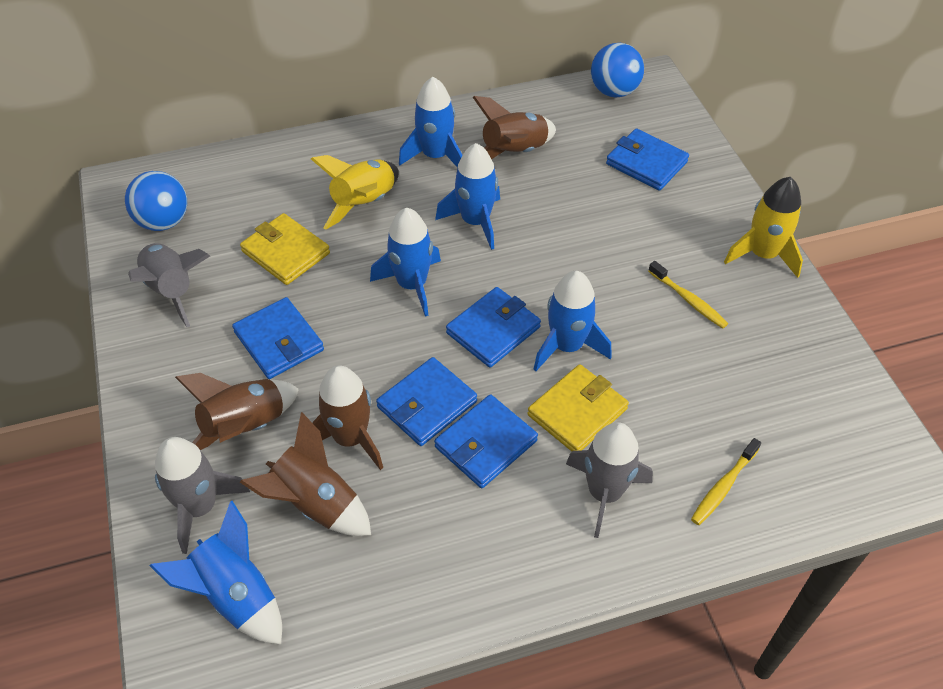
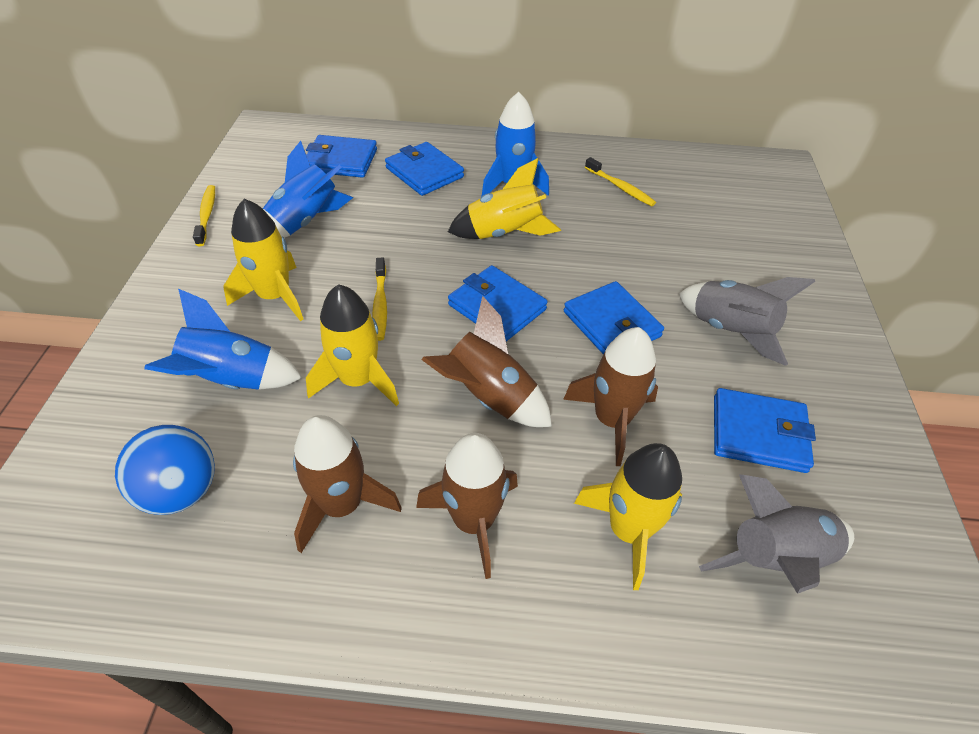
blue ball: [125,171,187,231] [591,43,644,97] = 2 -> [115,425,215,515] = 1
blue rocket: [150,501,282,644] [370,208,441,317] [399,77,462,168] [435,143,500,250] [534,271,612,371] = 5 -> [144,289,302,390] [262,141,353,238] [481,92,549,197] = 3
grey rocket: [128,243,210,327] [155,437,250,554] [566,422,653,538] = 3 -> [679,277,815,366] [699,475,854,594] = 2
yellow rocket: [311,155,399,230] [724,177,803,278] = 2 -> [224,199,303,321] [306,284,399,406] [448,158,561,239] [574,443,682,590] = 4
yellow toothbrush: [648,261,728,329] [691,438,761,525] = 2 -> [193,185,215,246] [372,258,387,341] [585,157,656,206] = 3
yellow wallet: [240,213,330,285] [528,364,629,451] = 2 -> none = 0

